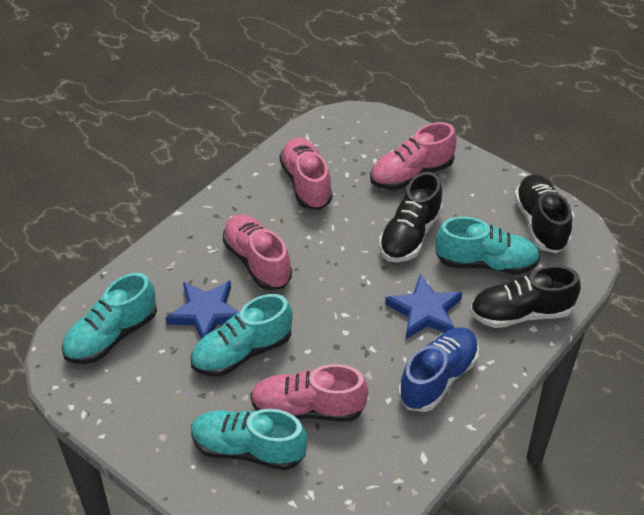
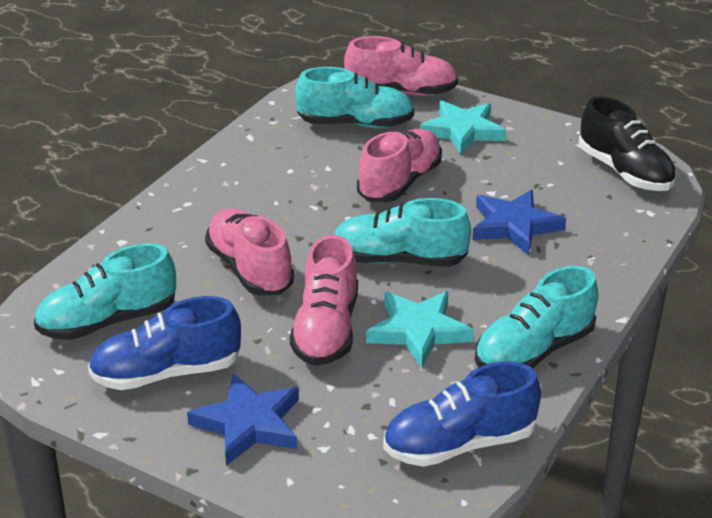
black shoe: [379,172,443,262] [470,265,581,328] [514,175,572,253] = 3 -> [579,96,677,191] = 1
blue shoe: [398,327,479,412] = 1 -> [88,296,241,390] [383,362,541,467] = 2
turquoise star: none = 0 -> [366,291,474,368] [420,101,506,155] = 2

